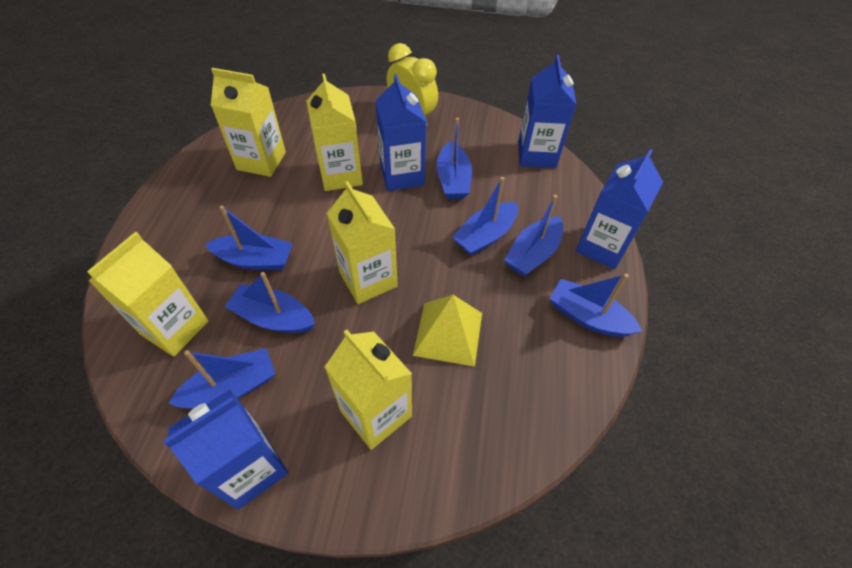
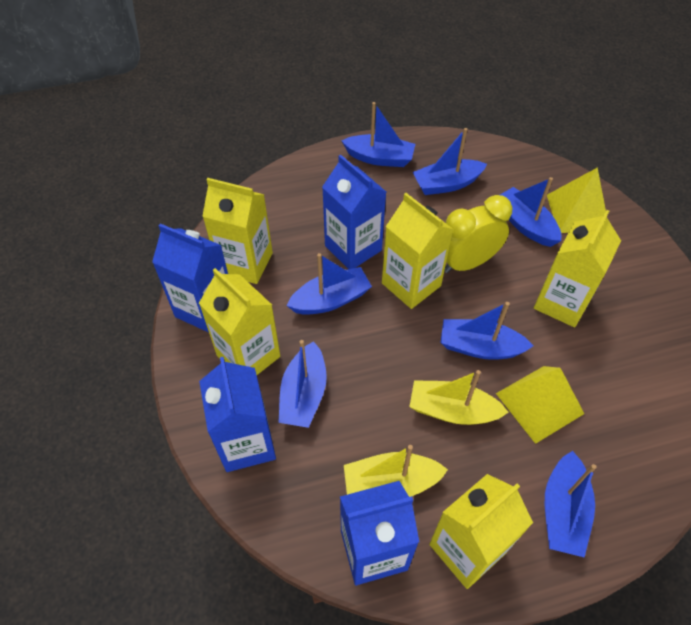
yellow boat: none = 0 -> [344,445,448,497] [409,370,509,425] = 2
yellow pyramid: [413,295,482,367] = 1 -> [496,366,584,444] [547,167,606,233] = 2

